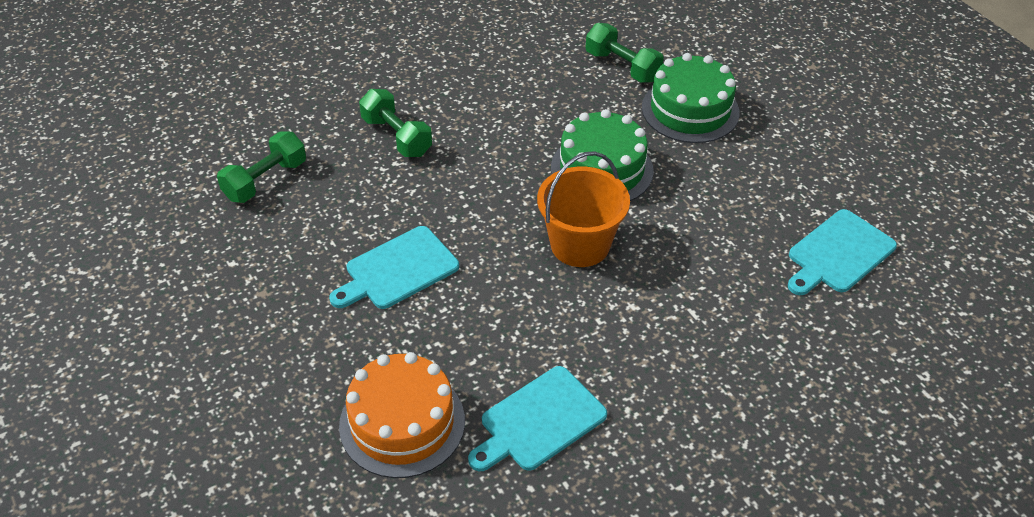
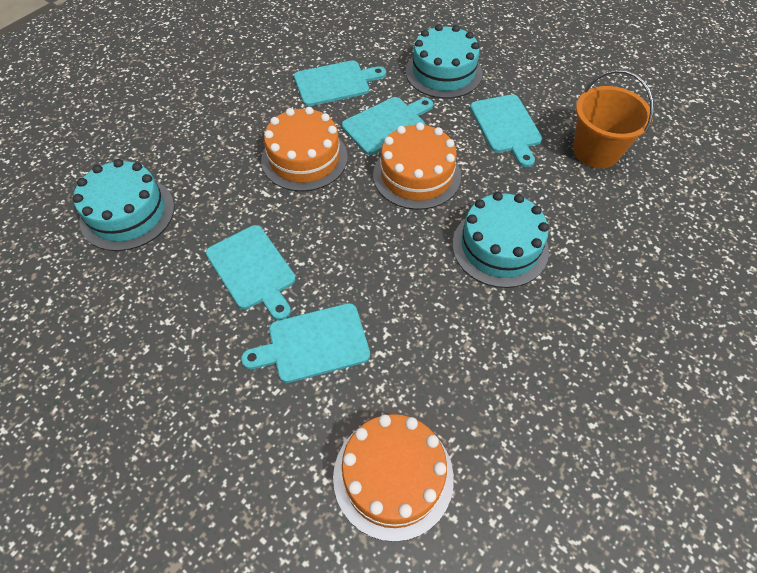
green cake: [551,109,654,201] [642,53,740,143] = 2 -> none = 0
green dumbbell: [217,131,306,203] [359,89,432,157] [586,23,664,83] = 3 -> none = 0
orange cake: [339,352,465,478] = 1 -> [261,107,348,191] [333,414,454,542] [373,122,461,210] = 3
turquoise cake: none = 0 -> [73,159,174,251] [406,24,483,99] [452,192,549,288] = 3
turquoise cutting board: [329,226,459,309] [468,366,607,471] [788,209,897,295] = 3 -> [206,225,296,320] [241,303,370,383] [294,60,386,106] [342,97,433,155] [470,94,542,167] = 5

